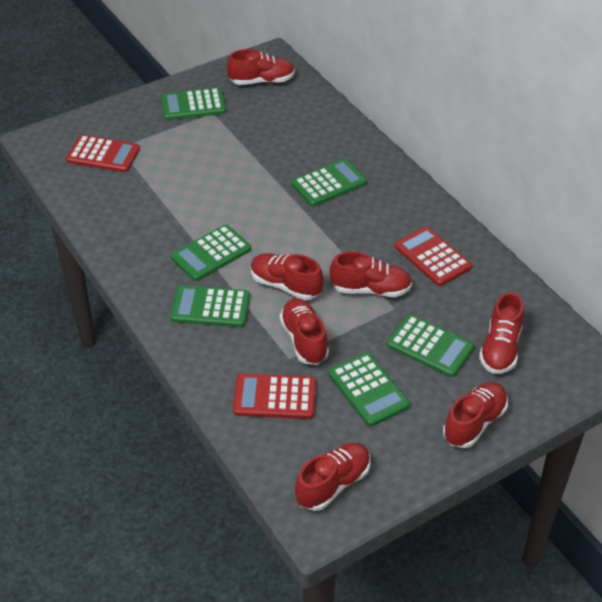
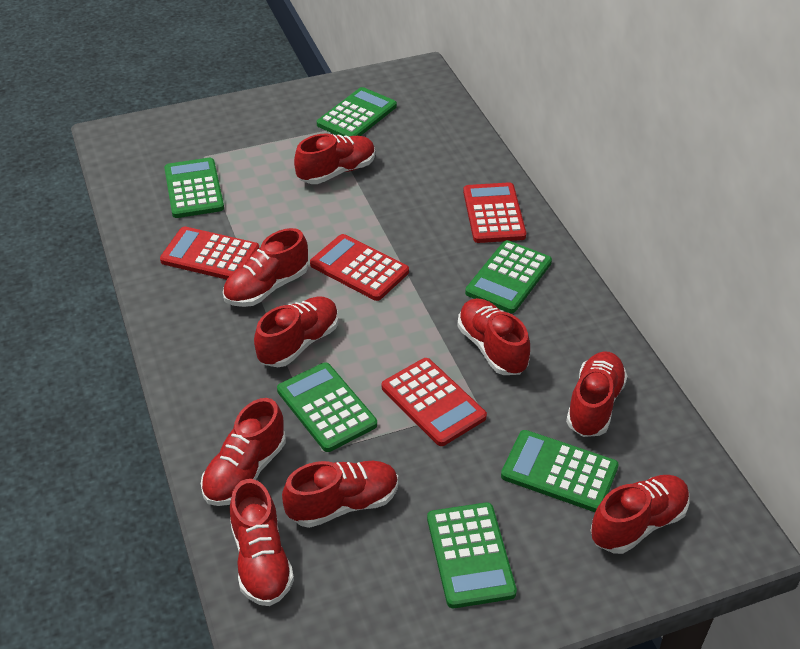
red calculator: [66,135,140,172] [233,374,316,419] [395,226,472,286] = 3 -> [160,226,259,280] [310,234,409,301] [382,358,487,446] [463,182,526,243] = 4
red shoe: [227,49,295,85] [251,253,324,300] [280,298,329,365] [295,443,370,511] [329,251,412,297] [443,382,508,448] [479,292,524,374] = 7 -> [201,398,286,506] [223,228,308,307] [230,479,294,606] [254,297,339,367] [282,461,398,528] [294,134,375,184] [457,298,530,375] [566,351,627,437] [590,475,690,554] = 9

